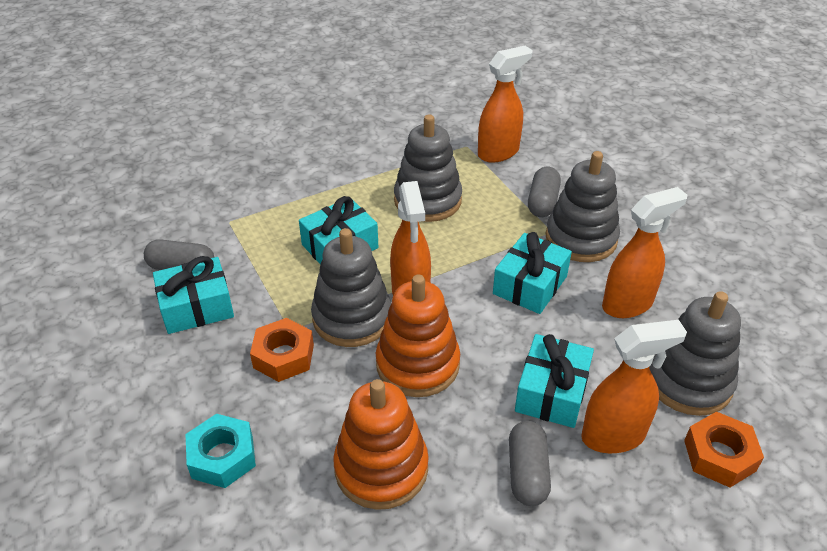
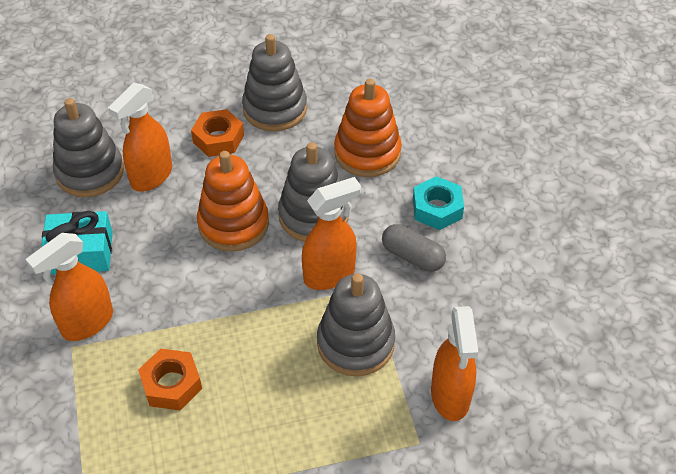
grey capsule: [144,239,214,270] [509,421,551,506] [528,167,561,217] = 3 -> [382,224,446,272] = 1
turquoise gift: [153,256,234,334] [299,196,378,264] [493,232,572,314] [515,334,594,428] = 4 -> [41,211,113,274] = 1

